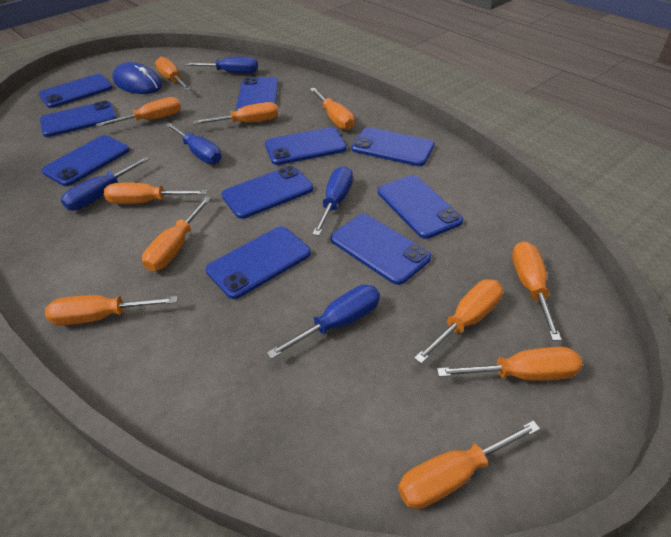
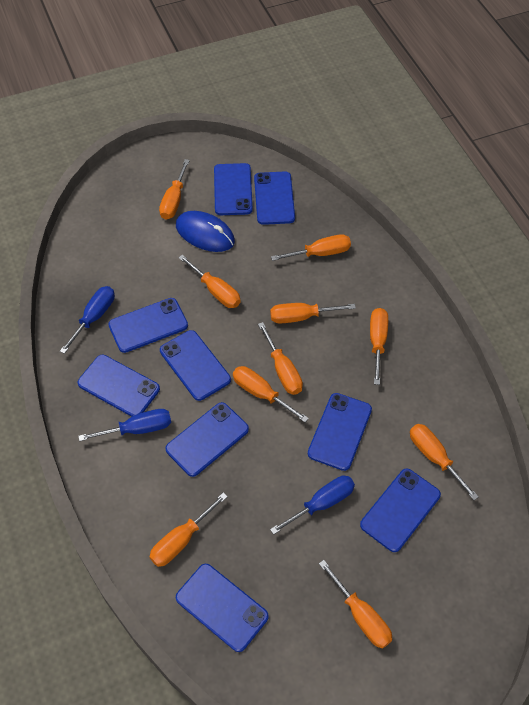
blue phone: [39,74,113,108] [40,101,117,137] [42,135,130,186] [206,226,311,299] [221,166,313,219] [236,77,278,110] [265,127,347,165] [331,214,431,285] [351,127,435,166] [378,175,463,239] = 10 -> [78,355,160,417] [108,298,188,353] [160,330,231,401] [166,402,249,477] [176,564,269,652] [214,163,253,215] [254,171,295,225] [308,393,372,471] [360,469,441,552] = 9
blue screwdriver: [61,156,150,211] [166,123,222,164] [185,57,258,73] [267,285,380,359] [312,166,353,236] = 5 -> [60,286,115,354] [78,409,171,441] [270,476,355,535] = 3
orange screwdriver: [45,295,178,326] [96,97,181,127] [104,183,207,204] [142,196,212,271] [155,56,191,91] [193,102,278,124] [310,88,354,130] [398,421,540,509] [414,279,503,364] [437,347,583,381] [512,241,562,341] = 11 -> [150,492,228,567] [159,159,190,219] [178,255,241,308] [233,366,309,422] [258,322,303,395] [270,303,356,323] [271,234,351,261] [319,560,393,649] [370,308,388,385] [410,424,479,500] = 10

